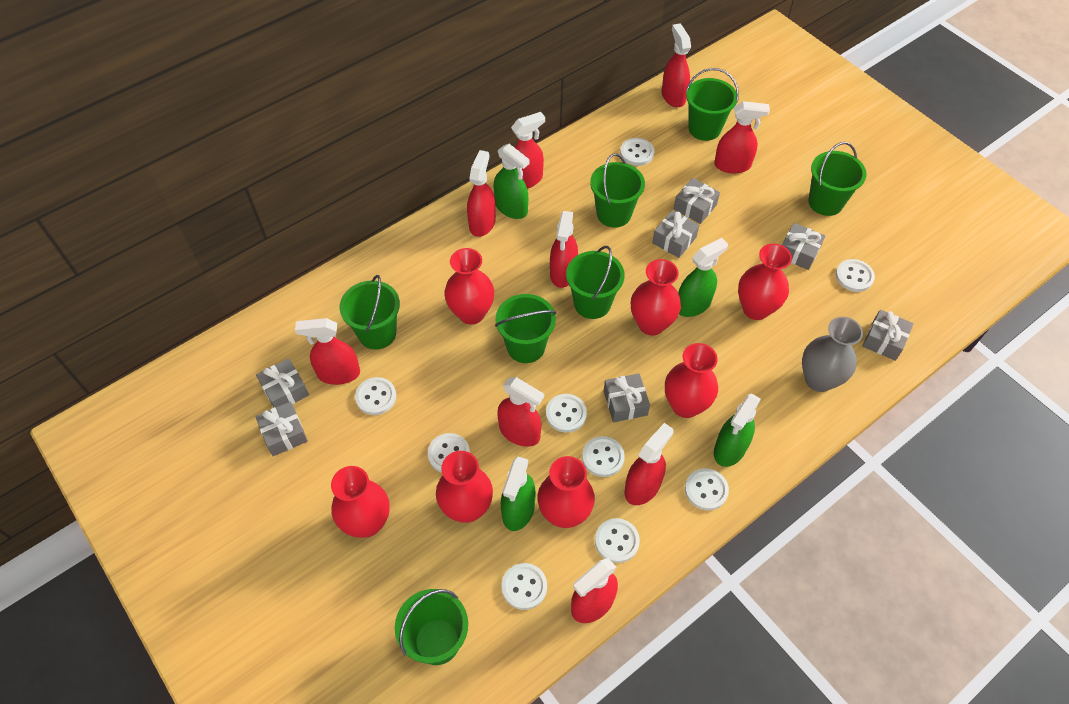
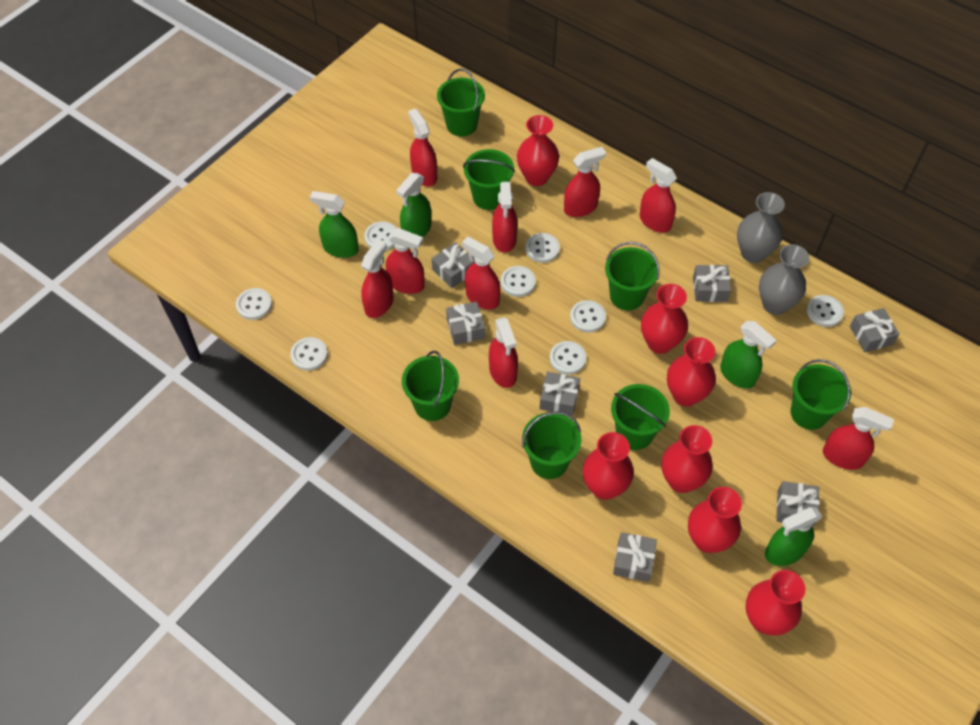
grey vase: [802,317,863,392] = 1 -> [737,192,785,263] [759,244,809,315] = 2
white button: [355,377,396,415] [428,433,470,473] [502,563,547,610] [546,394,587,432] [582,436,625,477] [595,518,640,563] [620,138,654,166] [685,468,729,511] [835,259,875,292] = 9 -> [236,288,272,320] [290,337,328,371] [364,221,396,251] [501,266,536,297] [525,233,560,263] [550,341,586,375] [570,300,606,332] [807,295,844,327] = 8

